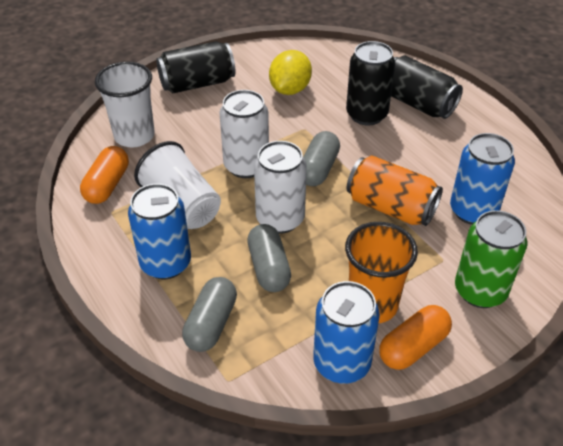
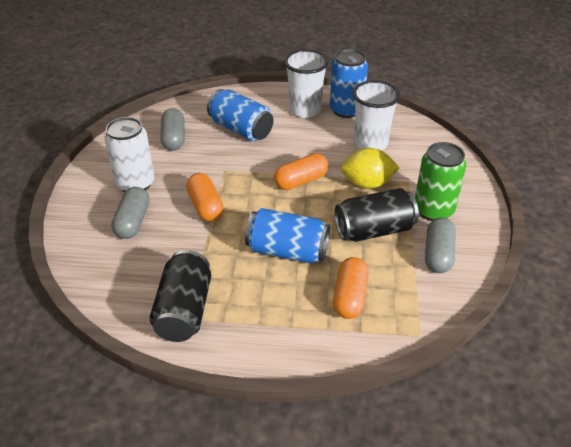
black can: [156,41,236,93] [346,41,395,125] [391,55,463,119] = 3 -> [150,250,211,342] [334,188,419,242] = 2
orange can: [347,155,443,226] = 1 -> none = 0
orange capsule: [80,146,129,204] [379,305,452,370] = 2 -> [186,173,224,222] [274,153,329,190] [333,257,369,319] = 3
orange cup: [345,222,418,323] = 1 -> none = 0
white can: [219,90,269,178] [254,141,307,234] = 2 -> [104,117,154,192] = 1

